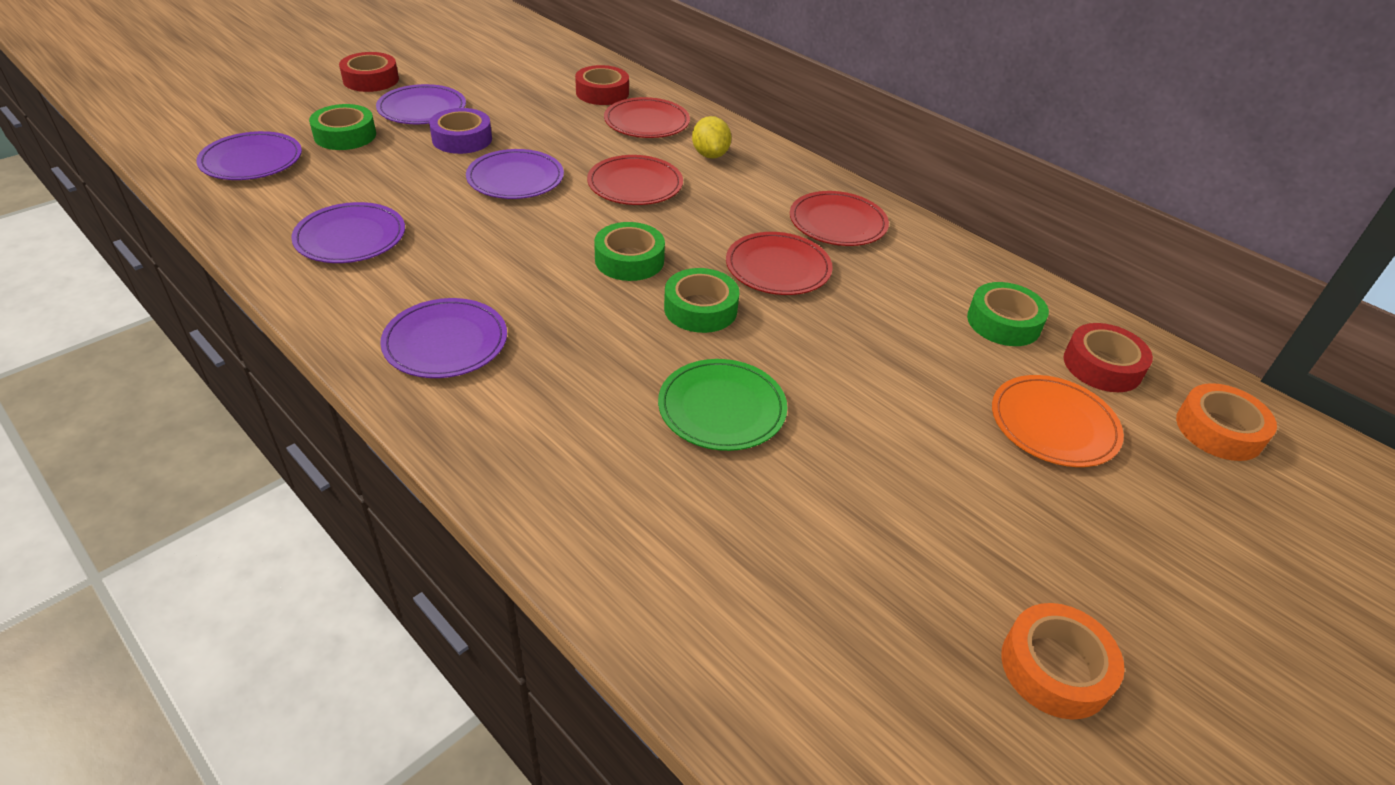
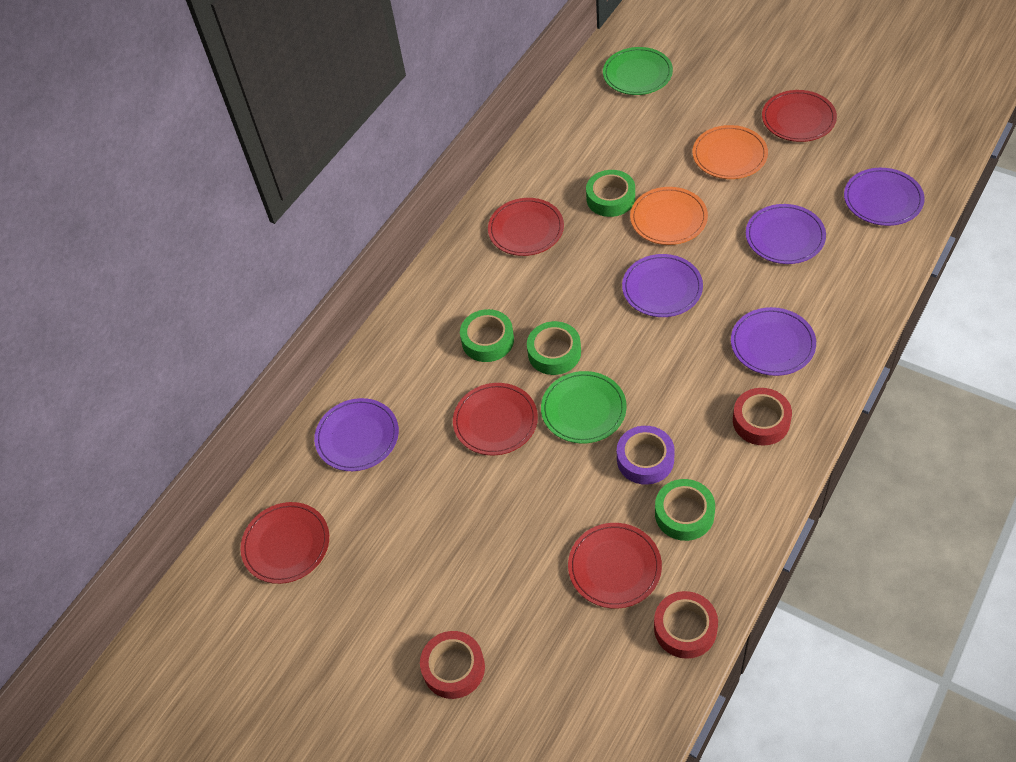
green plate: [658,359,787,451] = 1 -> [541,371,627,444] [603,47,673,95] = 2
orange plate: [992,375,1124,467] = 1 -> [630,187,708,245] [693,125,768,179] = 2
orange tape: [1001,603,1125,720] [1176,383,1277,461] = 2 -> none = 0
red plate: [587,155,683,205] [604,97,690,138] [726,232,833,295] [790,191,889,246] = 4 -> [240,502,329,584] [453,383,538,455] [488,198,564,256] [568,523,662,609] [762,90,837,142] = 5
yellow lemon: [692,116,731,159] = 1 -> none = 0

